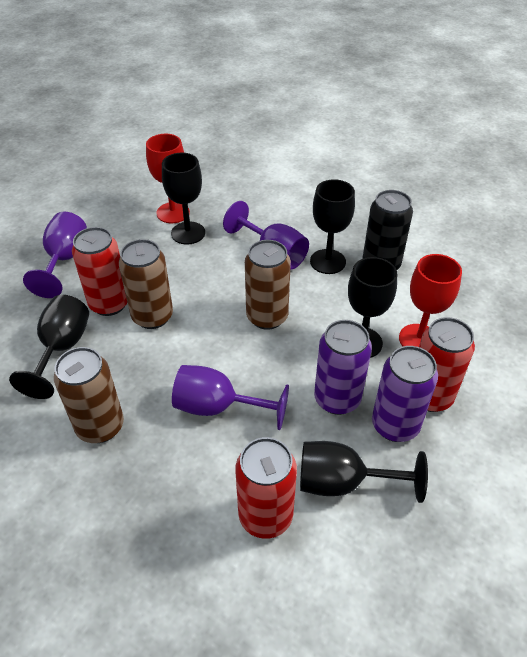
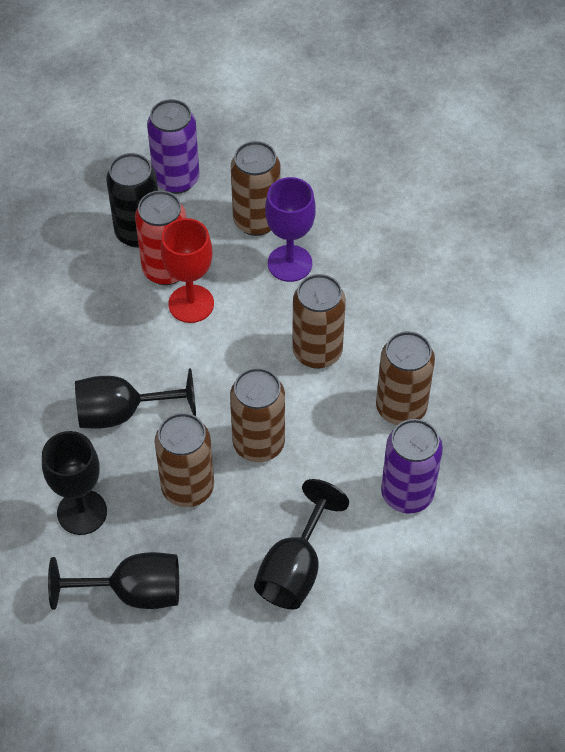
black goblet: [9,295,89,399] [162,153,205,245] [300,441,428,503] [310,179,355,274] [348,257,397,358] = 5 -> [42,431,107,535] [48,552,179,610] [75,368,196,428] [254,479,349,609] = 4
brown can: [54,347,124,443] [119,239,173,329] [245,240,291,330] = 3 -> [154,413,214,507] [230,368,285,462] [231,141,280,236] [292,274,346,369] [376,331,435,425] = 5
purple goblet: [23,212,87,298] [172,365,289,430] [223,201,309,270] = 3 -> [265,177,316,282] = 1
red can: [72,227,127,316] [235,437,297,539] [419,317,475,412] = 3 -> [135,191,186,285] = 1
red goblet: [146,134,190,223] [399,254,462,347] = 2 -> [161,218,214,323] = 1

